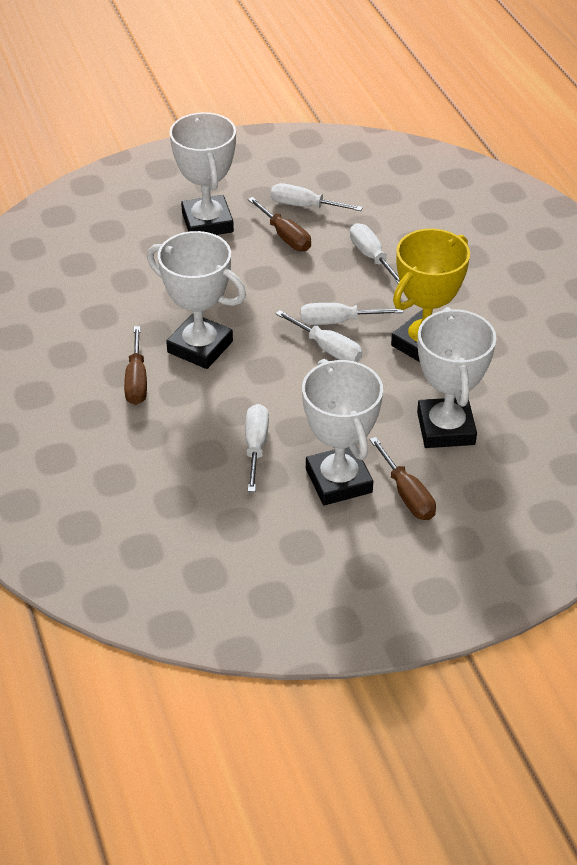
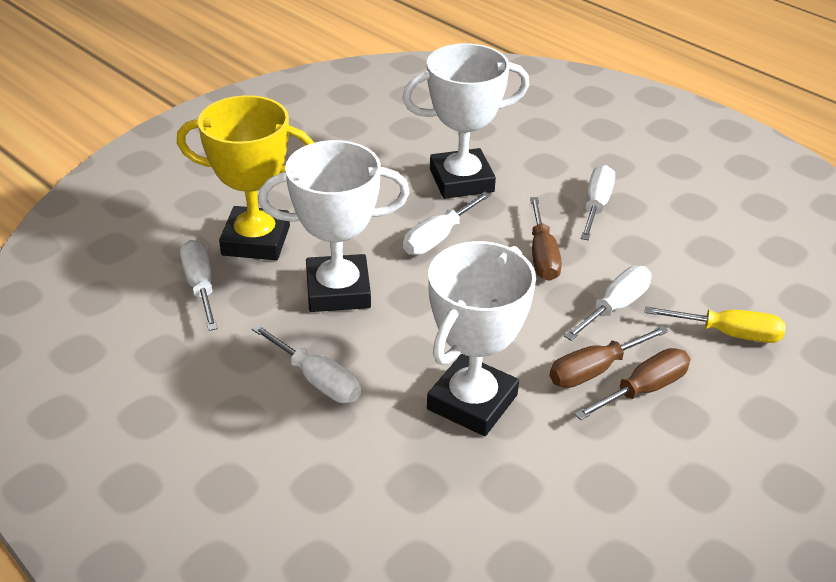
white trophy: [147,231,246,369] [170,112,236,235] [302,359,383,505] [417,307,496,448] = 4 -> [258,140,410,312] [402,43,529,199] [427,241,536,436] = 3
yellow screwdriver: none = 0 -> [645,306,786,343] = 1

